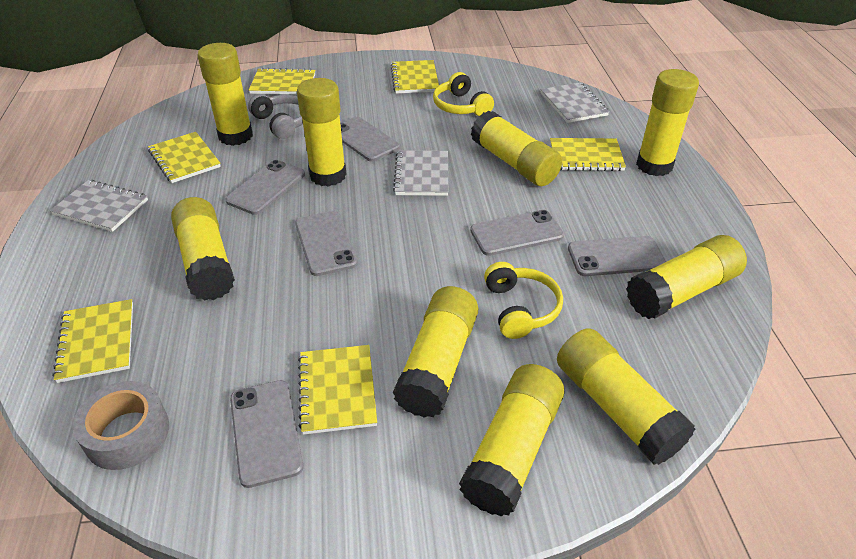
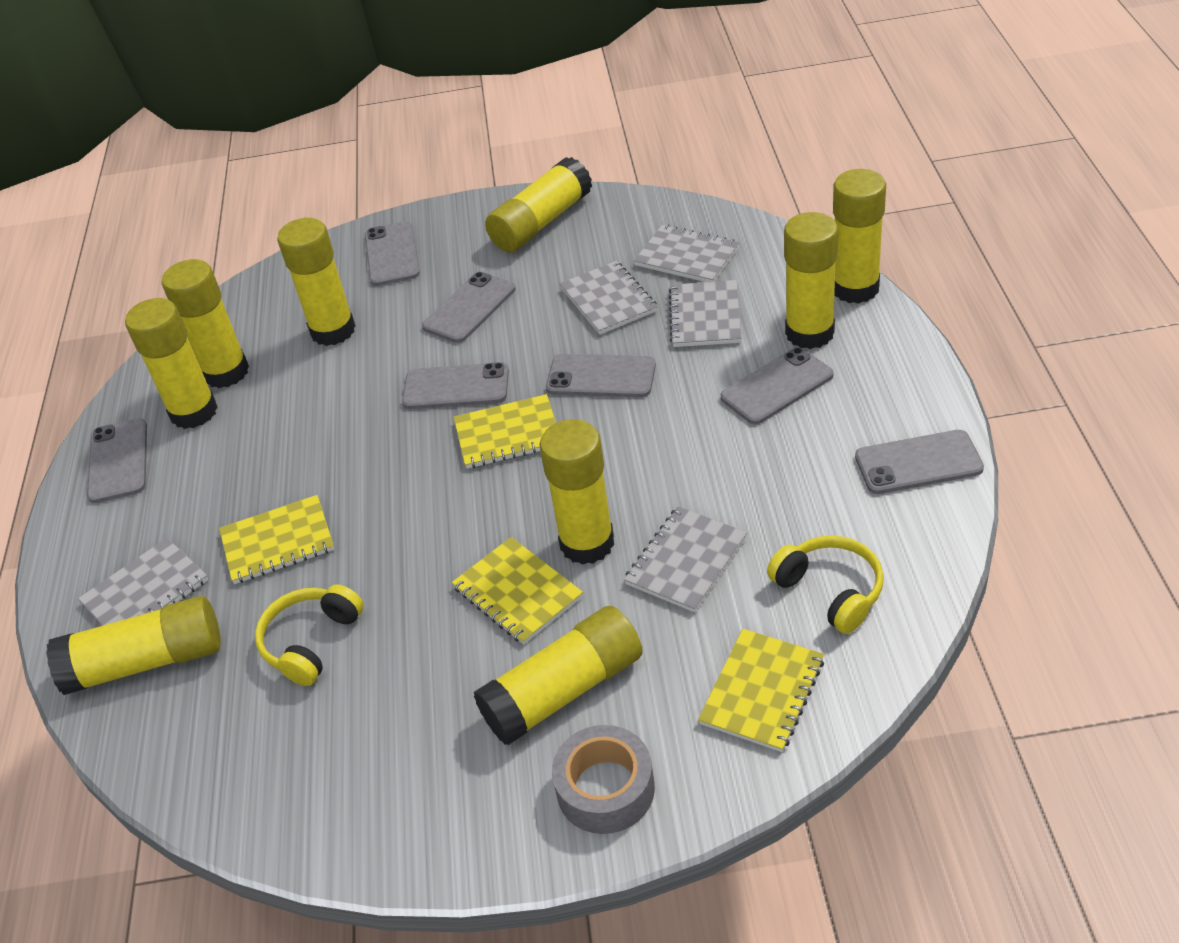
grey headphones: [248,94,303,139] = 1 -> none = 0
grey notebook: [50,180,148,232] [393,150,449,196] [540,82,609,123] = 3 -> [78,538,209,625] [560,261,658,335] [624,506,747,613] [634,225,740,282] [669,280,741,347] = 5
grey phone: [225,160,305,215] [230,380,304,488] [295,211,358,276] [340,117,400,162] [470,210,564,256] [568,236,666,276] = 6 -> [87,418,147,503] [365,222,420,286] [402,362,509,409] [422,272,516,343] [546,354,656,397] [721,347,834,425] [855,430,984,494] = 7
yellow notebook: [52,299,133,383] [148,132,221,183] [249,68,315,95] [298,345,377,435] [391,60,439,94] [550,138,626,171] = 6 -> [219,495,334,584] [452,537,583,645] [454,394,556,469] [698,629,824,752] = 4

